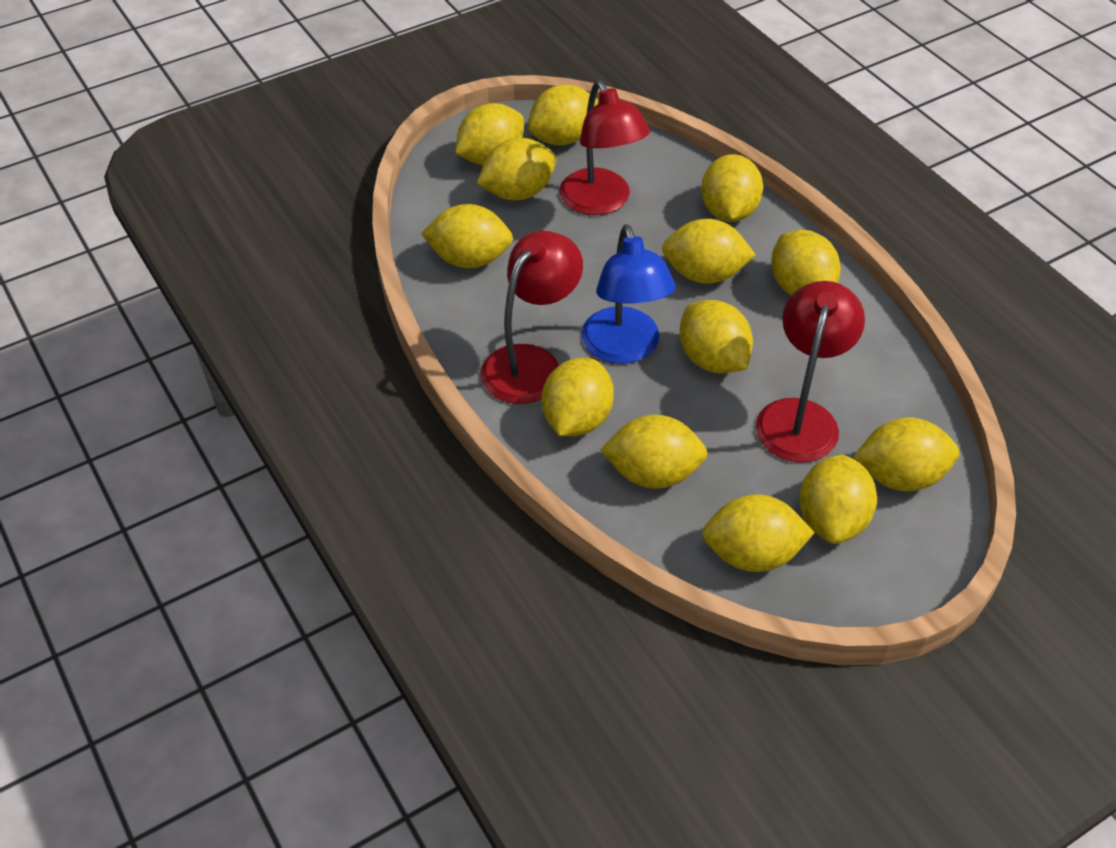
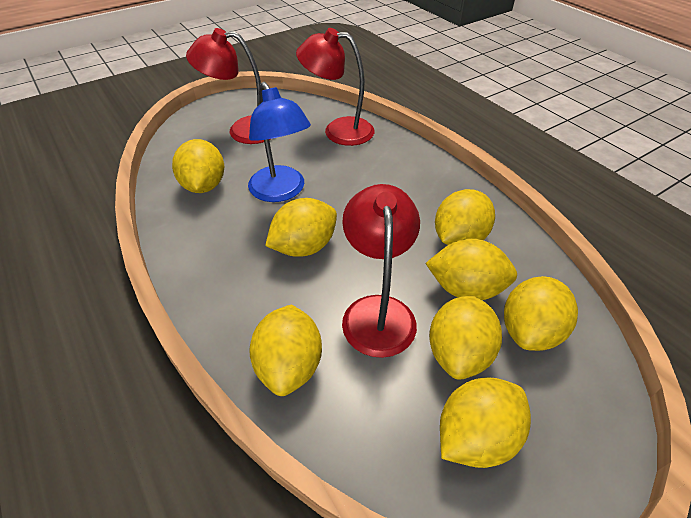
yellow lemon: [421,204,513,268] [455,103,524,165] [477,138,556,200] [528,85,598,146] [542,358,614,436] [600,415,708,489] [662,219,756,284] [680,300,753,373] [701,154,763,222] [702,494,815,572] [771,230,841,295] [799,454,877,544] [853,417,960,491] = 13 -> [172,139,225,193] [249,305,322,396] [265,198,337,257] [425,239,517,300] [429,296,502,380] [435,189,495,245] [440,378,531,468] [504,276,578,351] = 8

